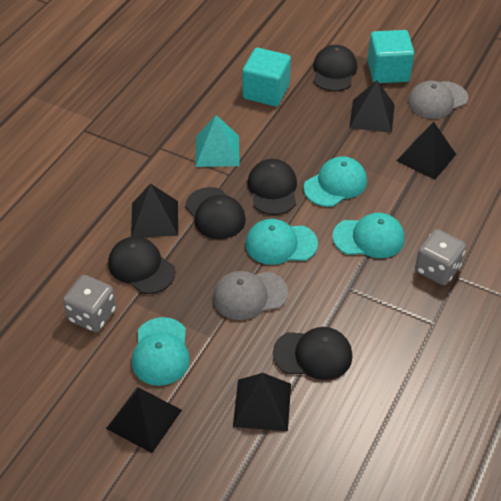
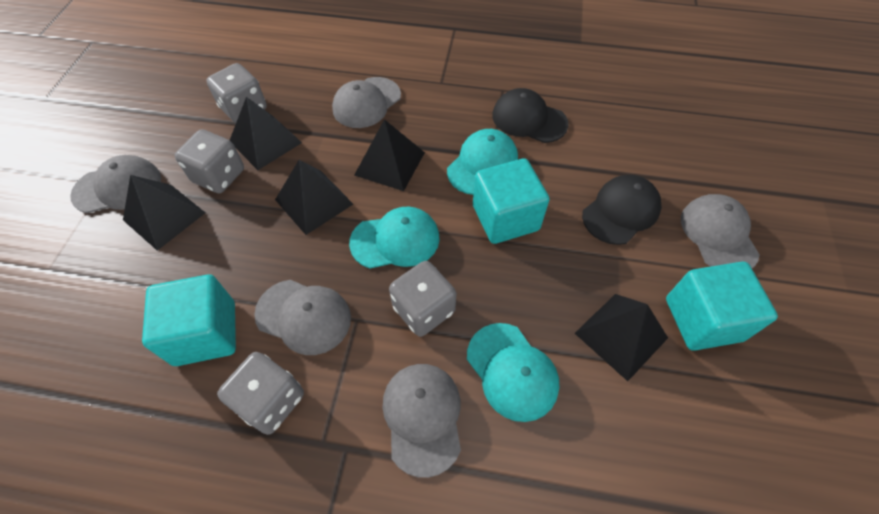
black cap: [108,237,175,294] [185,187,246,239] [248,159,297,215] [273,327,352,380] [313,45,357,92] = 5 -> [492,88,569,143] [582,175,662,245] = 2
grey cap: [213,271,288,320] [408,81,468,119] = 2 -> [70,155,161,213] [254,280,351,355] [332,77,401,128] [382,364,461,478] [681,194,759,268] = 5
grey dice: [63,275,116,332] [415,229,466,285] = 2 -> [175,129,244,193] [206,63,267,123] [217,352,304,435] [389,261,456,337] = 4
turquoise cap: [132,317,190,386] [245,219,318,265] [304,156,367,207] [332,213,404,258] = 4 -> [349,207,440,269] [447,129,518,195] [467,323,559,422] = 3
turquoise cube: [242,48,291,106] [367,30,414,83] = 2 -> [142,274,236,366] [473,158,550,244] [666,262,778,351] = 3
turquoise pyramid: [195,115,240,167] = 1 -> none = 0

